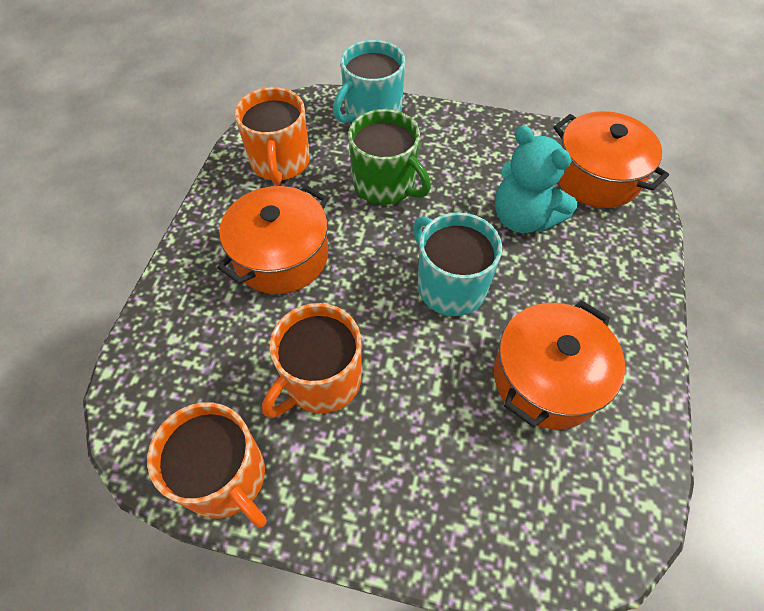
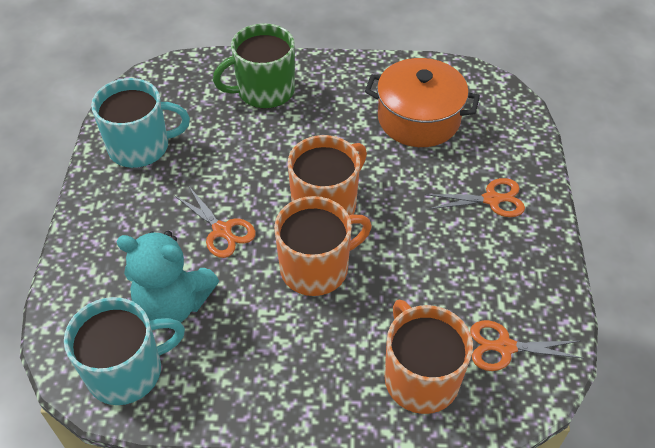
orange pot: [217,185,328,294] [494,300,625,429] [553,111,669,208] = 3 -> [365,58,480,147] = 1
orange scissors: none = 0 -> [174,185,256,258] [425,178,525,217] [470,320,584,371] = 3

